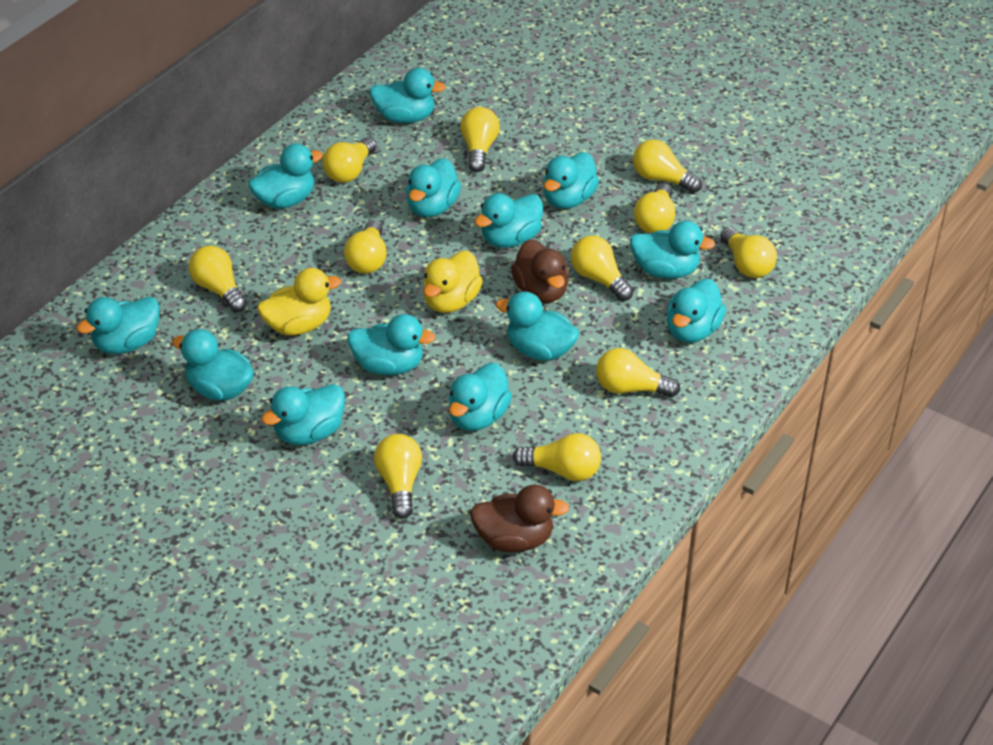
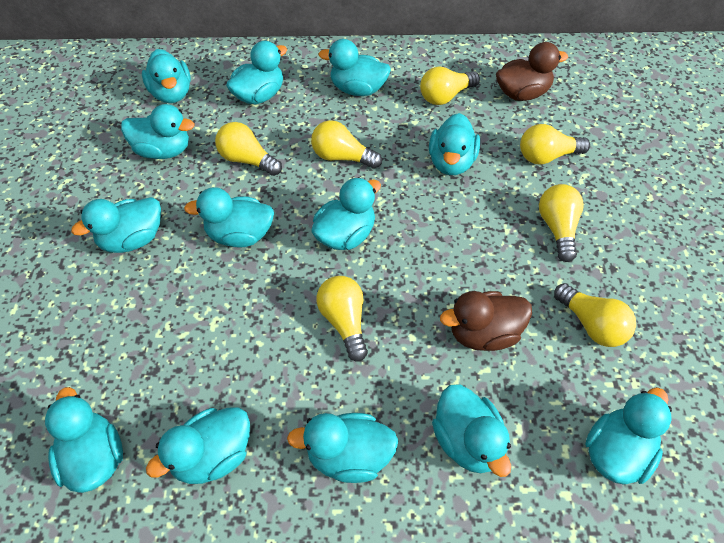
yellow duck: [257,268,341,335] [423,251,483,313] = 2 -> none = 0
yellow light bulb: [189,245,247,312] [322,137,376,183] [344,220,387,274] [374,434,422,519] [460,107,500,172] [513,433,601,481] [571,235,634,301] [596,348,680,397] [633,139,702,193] [634,183,675,234] [720,227,777,278] = 11 -> [215,122,282,176] [311,120,382,169] [316,276,368,362] [420,67,480,105] [520,124,590,164] [539,184,584,262] [554,283,636,347] = 7

